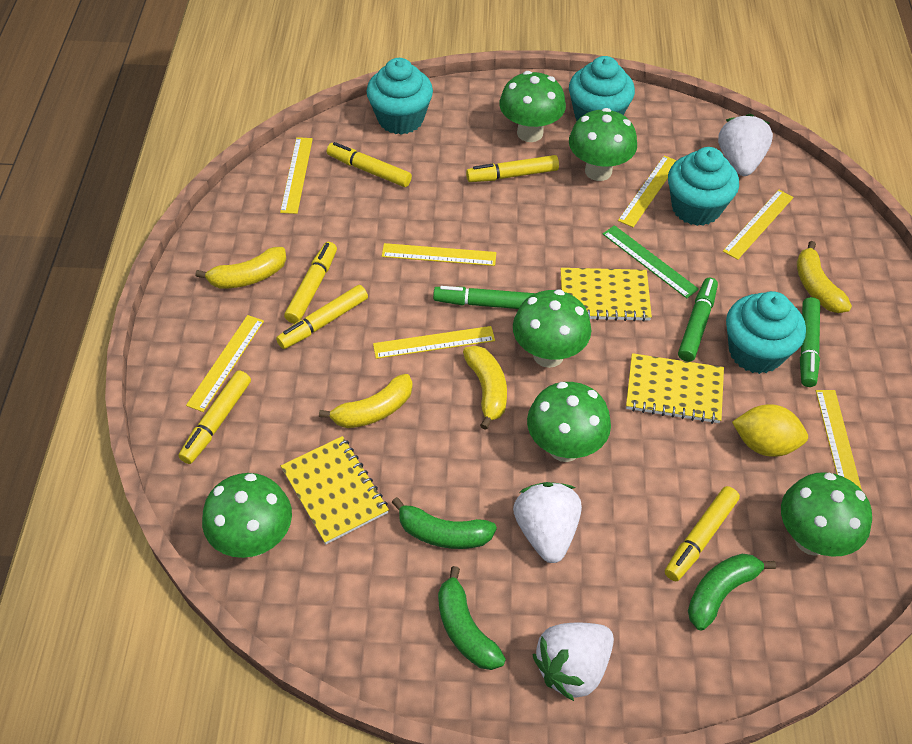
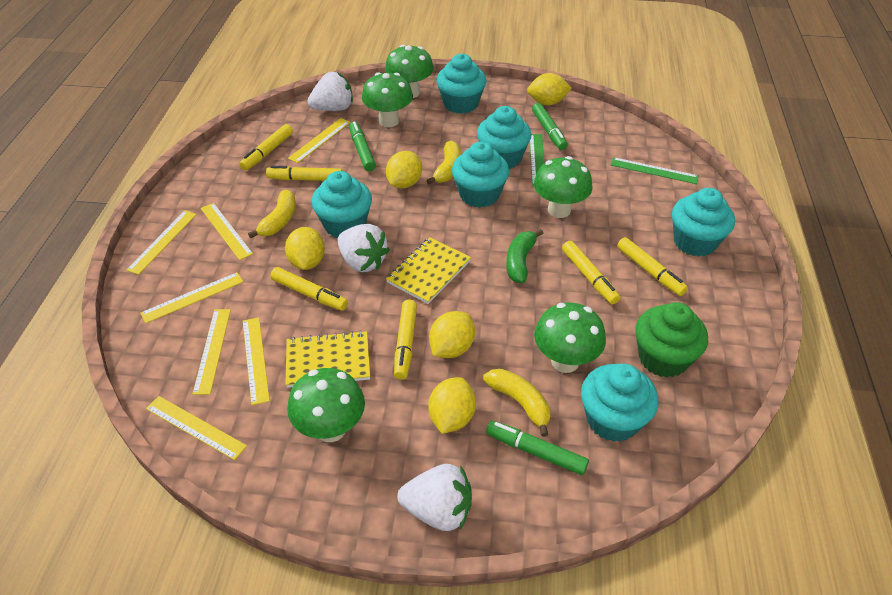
green banana: [391,497,497,549] [438,566,506,670] [688,554,776,630] = 3 -> [506,229,543,283] = 1
green cupcake: none = 0 -> [635,302,708,378] = 1
green mushroom: [202,473,292,558] [499,71,566,142] [513,290,591,368] [527,382,611,462] [569,108,637,181] [781,472,872,557] = 6 -> [287,368,365,442] [362,72,413,127] [385,45,434,98] [534,156,592,218] [534,302,606,373] = 5
green ruler: [603,225,699,298] = 1 -> [530,134,544,186] [611,157,699,184] = 2
turquoise cupcake: [367,58,433,135] [569,56,635,121] [668,147,739,226] [726,291,806,374] = 4 -> [312,171,372,238] [436,54,486,114] [452,142,509,208] [477,106,532,169] [581,364,659,442] [672,188,735,257] = 6
yellow banana: [196,247,286,289] [319,374,413,428] [463,346,507,430] [797,241,852,313] = 4 -> [248,190,296,238] [426,141,461,184] [483,369,550,437] = 3
yellow lemon: [732,404,808,457] = 1 -> [285,227,325,270] [386,151,422,188] [428,377,476,434] [429,311,475,358] [527,73,572,105] = 5
yellow notebook: [281,436,389,544] [561,268,652,322] [626,353,724,424] = 3 -> [285,330,370,388] [386,237,471,304] = 2

